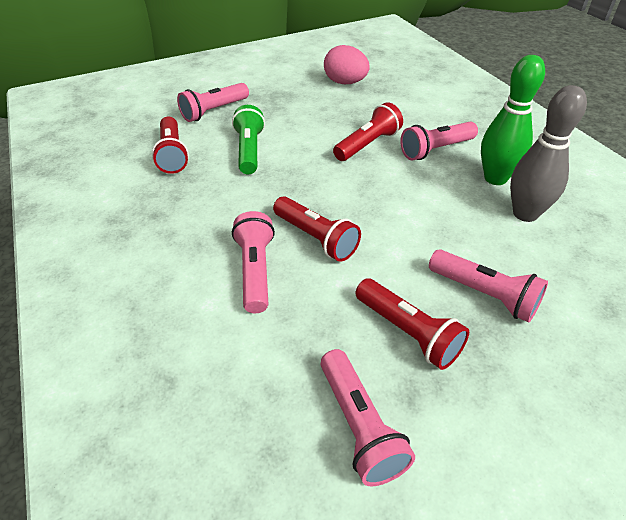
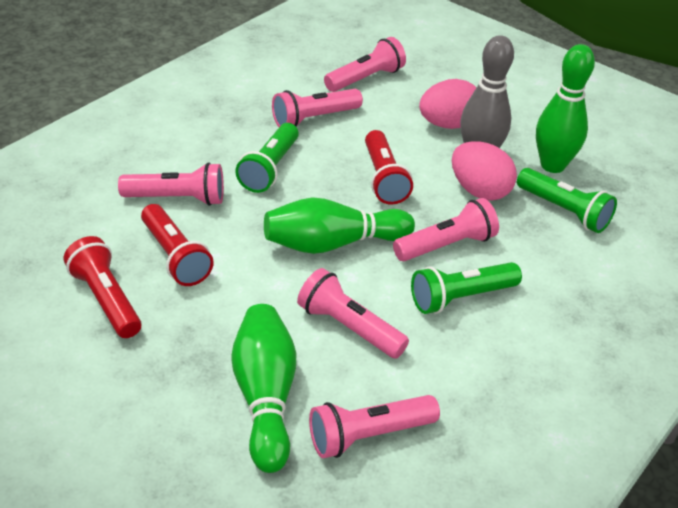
green bowling pin: [481,55,545,185] = 1 -> [231,304,296,473] [264,198,415,254] [536,44,595,173] = 3
green flashlight: [232,105,265,174] = 1 -> [235,123,299,193] [411,262,522,314] [517,168,617,233] = 3
pink egg: [324,45,370,84] = 1 -> [419,79,476,129] [452,141,517,201] = 2
pink flashlight: [177,83,249,122] [232,211,275,313] [321,349,415,486] [400,122,478,160] [429,249,548,322] = 5 -> [118,162,224,206] [272,89,363,127] [297,268,409,359] [309,395,440,458] [324,37,406,92] [393,198,499,261] = 6
red flashlight: [152,117,189,174] [273,196,361,262] [333,102,403,161] [355,279,469,370] = 4 -> [64,236,141,338] [141,204,214,286] [365,130,413,205] = 3

